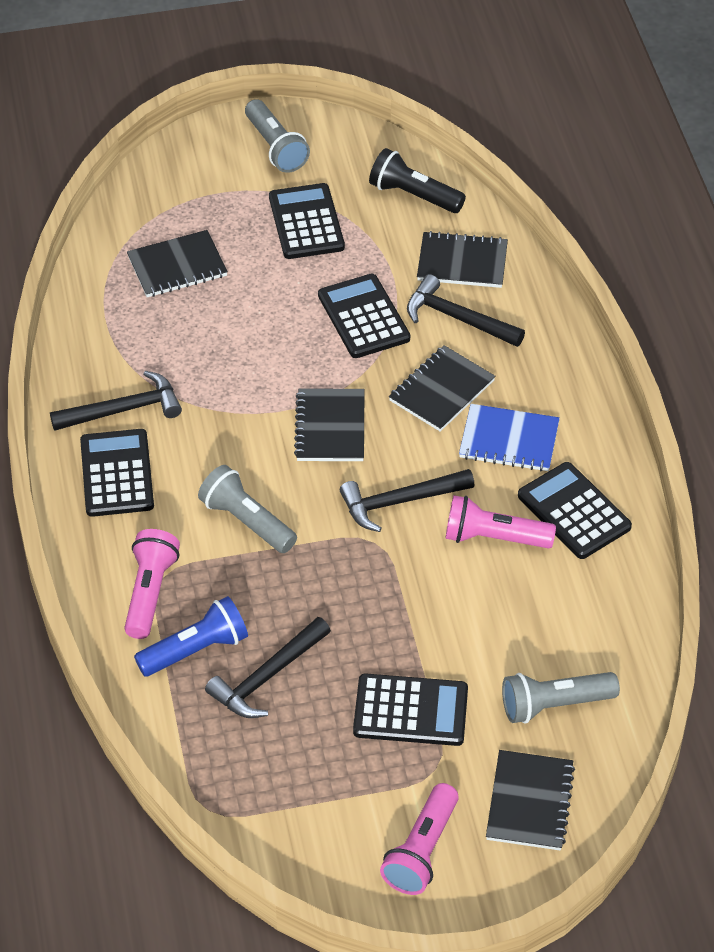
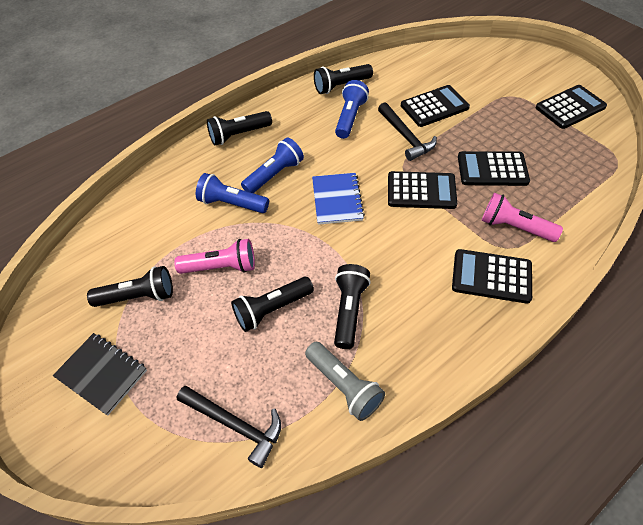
black flashlight: [369,148,466,213] = 1 -> [87,266,173,307] [207,111,272,145] [231,277,314,332] [314,64,373,94] [334,264,371,349] = 5
black hammer: [50,371,182,431] [205,617,331,718] [340,469,475,532] [407,274,525,347] = 4 -> [177,386,281,468] [378,102,437,161] = 2
black notebook: [127,230,228,297] [294,388,365,461] [389,345,495,432] [417,231,508,288] [486,750,575,851] = 5 -> [53,333,147,415] = 1
blue flashlight: [134,596,248,677] = 1 -> [196,173,269,213] [241,138,304,193] [335,80,369,139] = 3
grey flashlight: [198,465,297,553] [245,99,310,173] [502,672,620,723] = 3 -> [305,342,385,421] = 1
pink flashlight: [124,529,180,639] [380,783,459,895] [445,495,556,548] = 3 -> [174,239,255,274] [482,193,563,242] = 2

